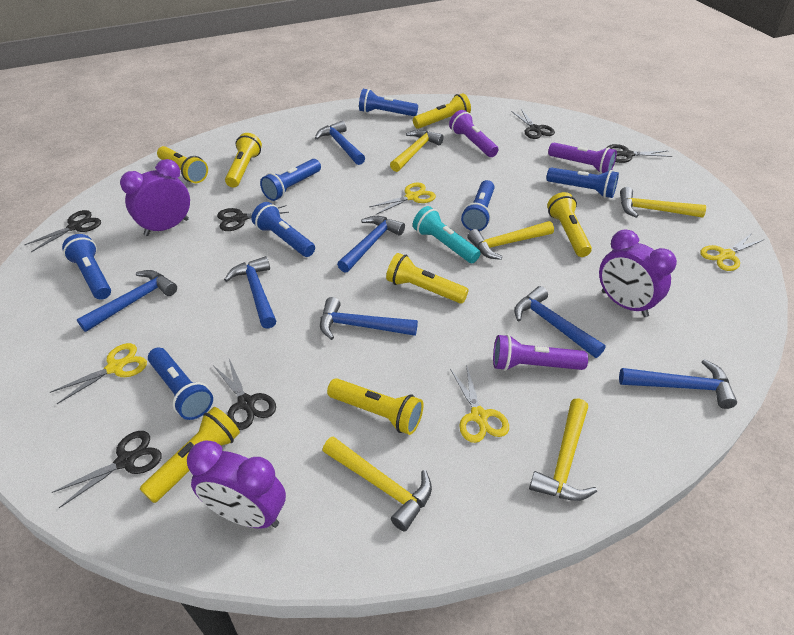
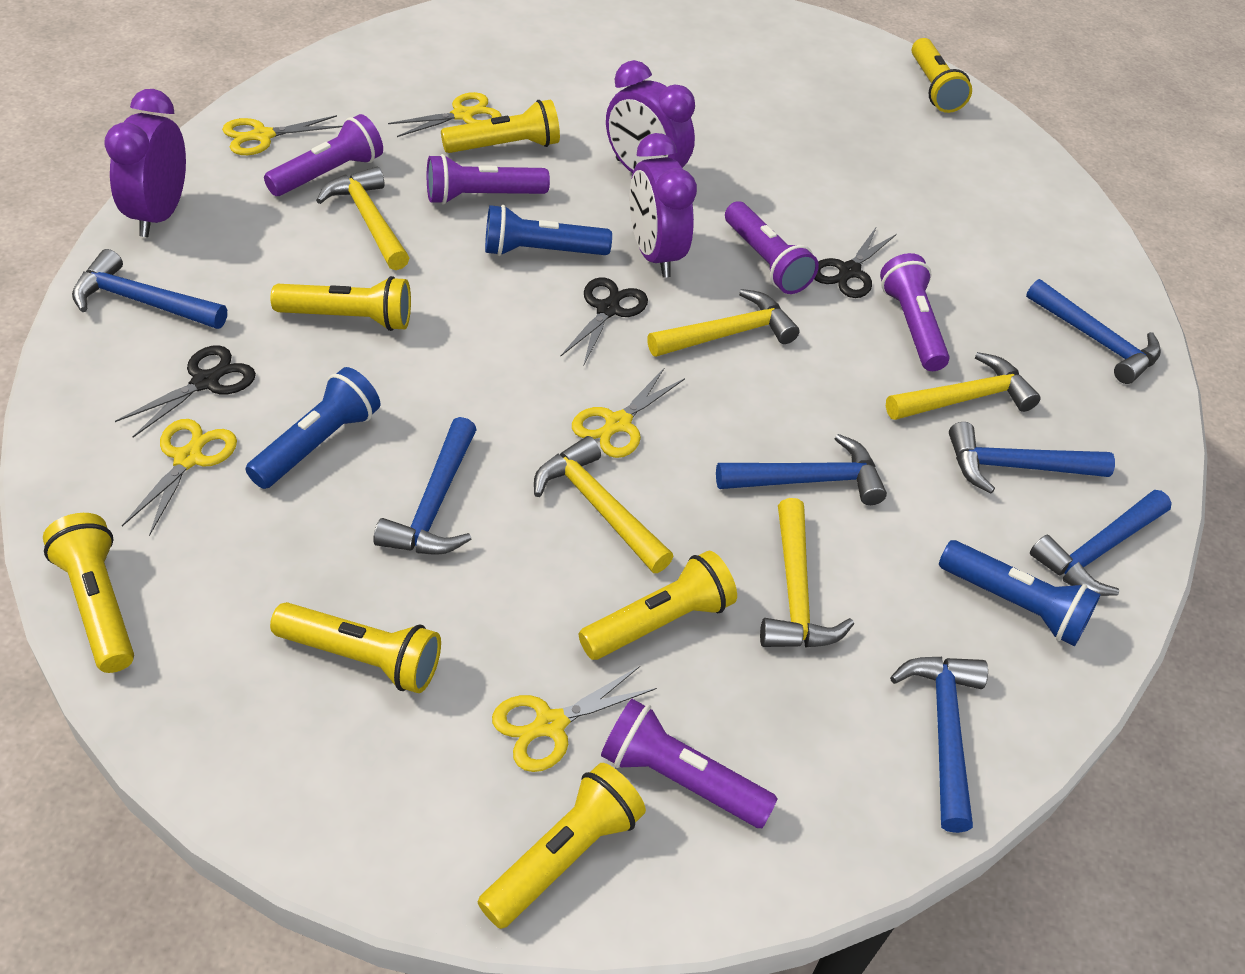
black scissors: [24,210,101,252] [51,431,162,508] [213,359,276,430] [217,205,289,231] [511,109,555,139] [607,144,672,163] = 6 -> [115,345,256,437] [560,277,648,366] [814,226,897,298] = 3
blue flashlight: [62,234,111,300] [148,348,213,420] [251,202,315,257] [260,159,321,201] [359,89,418,116] [461,180,494,231] [546,167,619,198] = 7 -> [245,367,380,489] [485,205,612,256] [939,540,1101,646] = 3
purple flashlight: [449,110,498,157] [493,334,588,371] [548,143,617,174] = 3 -> [264,114,383,196] [427,154,550,205] [601,699,777,828] [725,201,819,294] [880,253,950,371] = 5
turquoise flashlight: [413,206,481,263] = 1 -> none = 0
yellow scissors: [50,343,147,404] [369,183,436,215] [450,364,509,443] [700,233,765,271] = 4 -> [122,419,237,536] [222,115,343,155] [388,92,501,137] [492,666,657,772] [572,367,685,458] = 5

